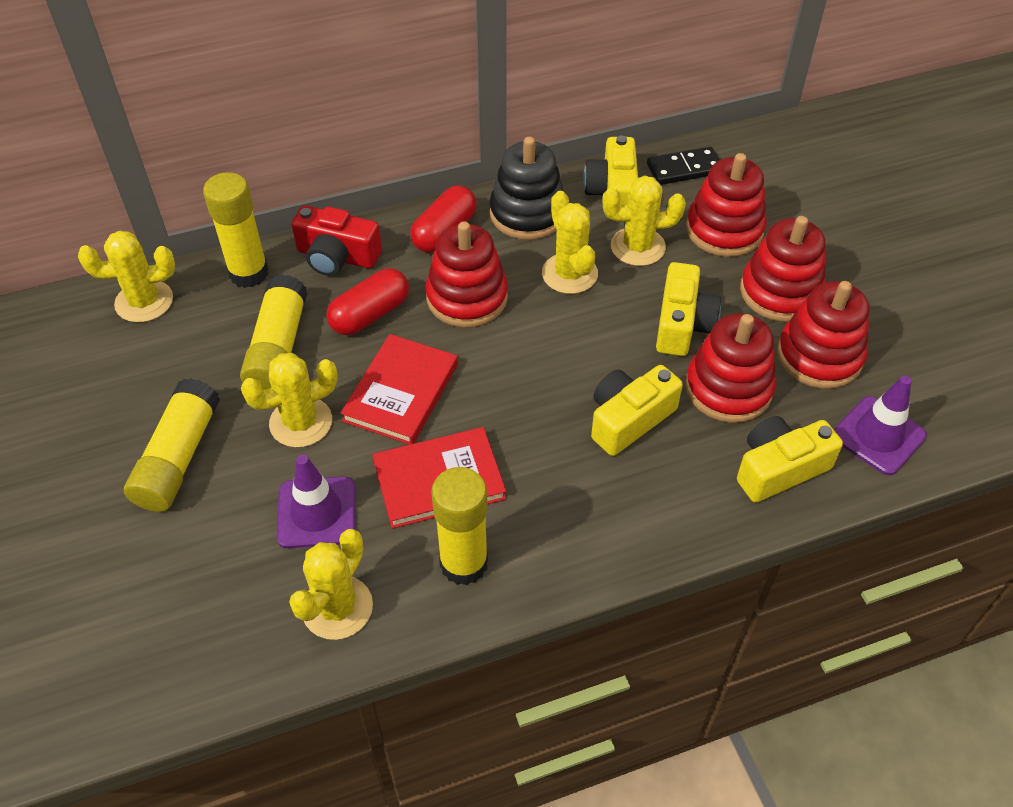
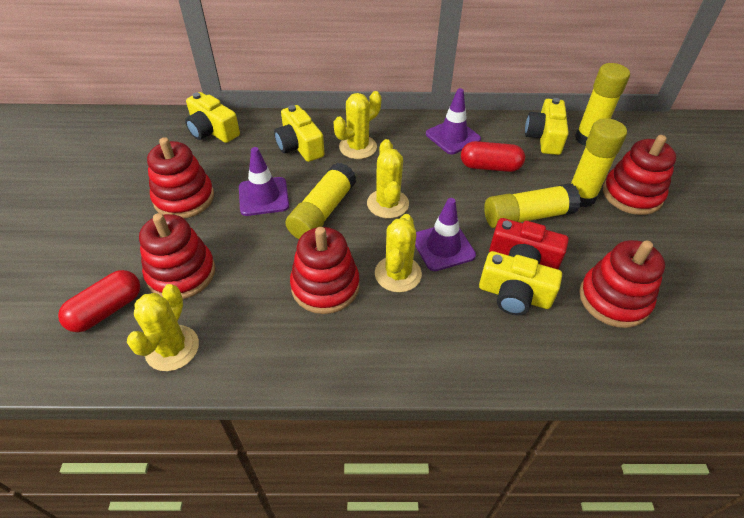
black domino: [647,147,720,185] = 1 -> none = 0
black stacking toy: [490,137,564,240] = 1 -> none = 0
purple traffic cone: [277,455,355,548] [834,376,927,475] = 2 -> [239,147,289,216] [415,198,476,271] [426,88,481,154] = 3
red book: [340,334,458,445] [372,427,506,529] = 2 -> none = 0
yellow cactus: [78,231,175,323] [241,353,338,448] [289,529,373,640] [542,191,598,294] [603,176,686,266] = 5 -> [127,284,199,371] [334,91,381,159] [367,139,409,218] [375,214,422,293] = 4

